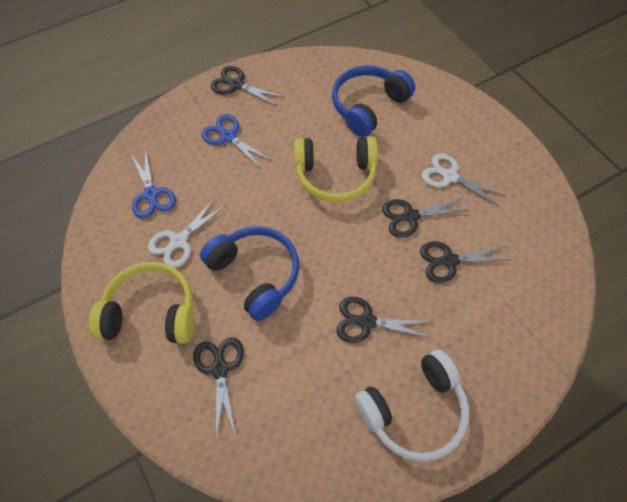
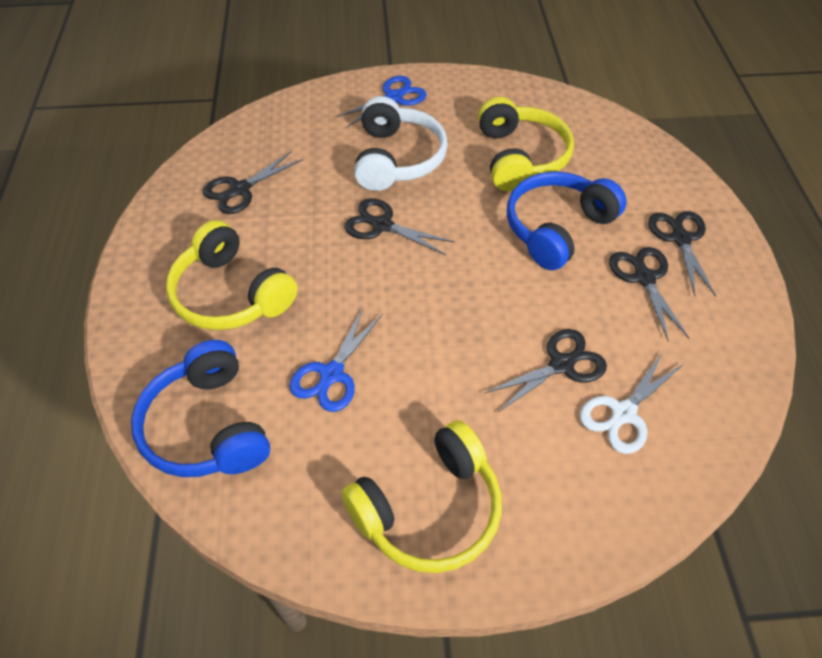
white scissors: [148,198,227,268] [422,153,506,207] = 2 -> [580,352,684,454] = 1
yellow headphones: [89,262,195,344] [294,136,378,203] = 2 -> [166,220,298,330] [341,420,502,573] [478,97,574,191] = 3

